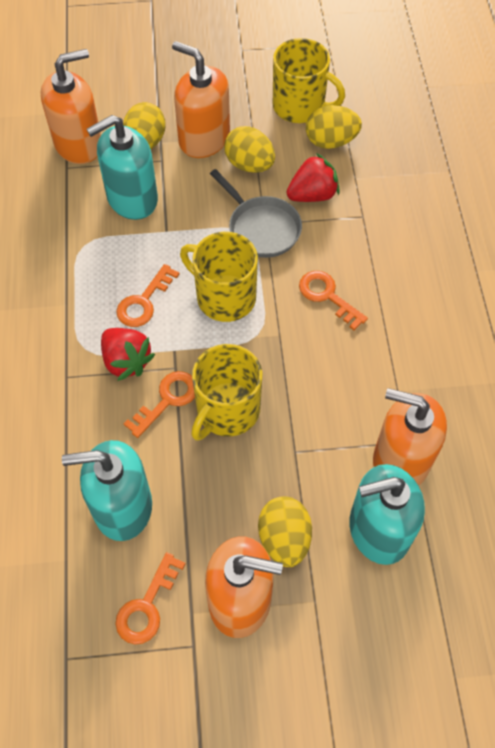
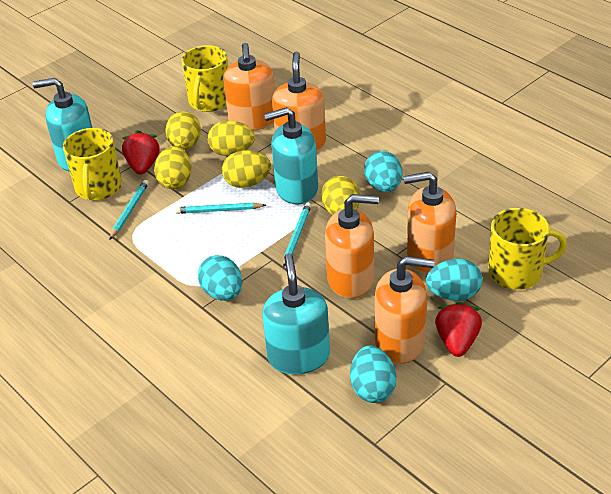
grey pan: [210,169,302,258] = 1 -> none = 0
orange key: [115,552,186,645] [116,264,180,327] [124,371,195,438] [299,271,368,330] = 4 -> none = 0
orange soap dispenser: [41,49,101,164] [172,41,230,158] [205,536,283,638] [373,388,447,486] = 4 -> [223,43,275,131] [272,52,326,151] [325,194,379,298] [375,256,434,364] [403,172,456,274] = 5
turquoise egg: none = 0 -> [198,255,242,301] [350,345,396,403] [364,151,402,192] [426,259,482,301] = 4
turquoise pencil: none = 0 -> [109,180,149,240] [175,203,266,214] [283,203,311,267] = 3
yellow egg: [123,102,166,149] [224,126,275,173] [258,497,312,567] [306,105,362,149] = 4 -> [154,146,192,189] [165,111,201,150] [207,120,255,156] [222,150,271,188] [321,176,360,215] = 5

